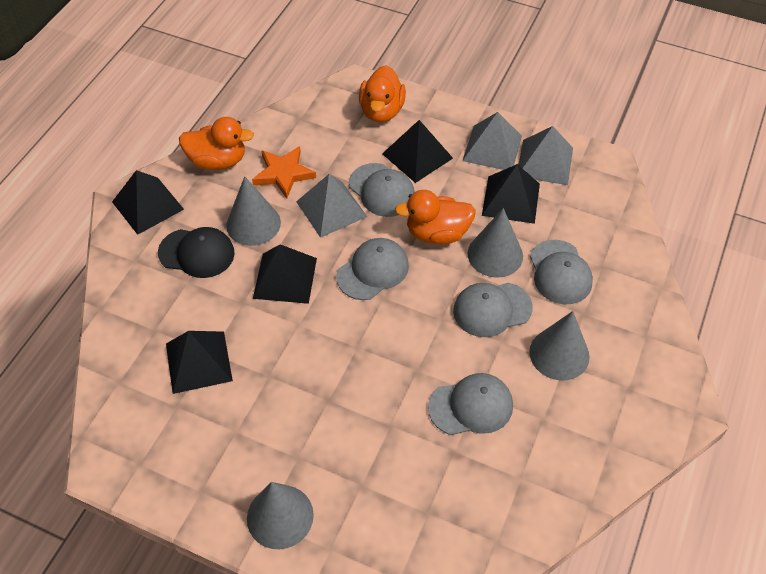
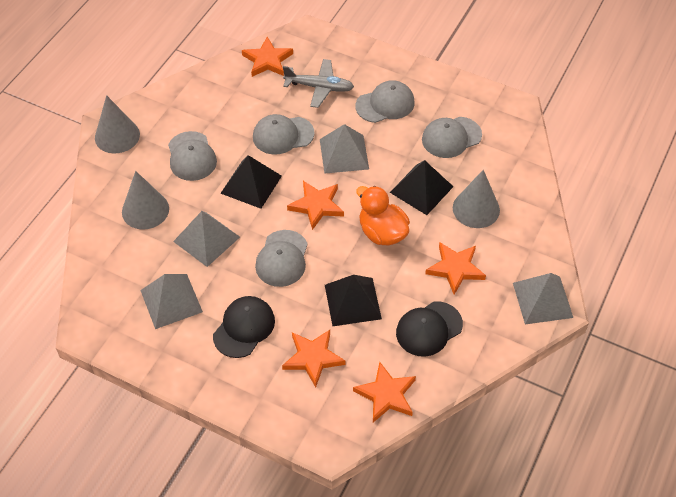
black cap: [158,227,235,278] = 1 -> [213,296,275,358] [396,301,463,357] = 2
black pyramid: [112,170,184,235] [166,331,233,394] [253,244,317,304] [382,120,453,183] [482,164,540,224] = 5 -> [220,155,282,209] [325,275,382,326] [390,160,454,215] = 3
grey cone: [226,176,281,246] [247,482,314,549] [468,208,523,278] [529,311,590,380] = 4 -> [95,95,140,154] [122,171,169,229] [453,170,500,228] = 3
grey plane: none = 0 -> [283,59,354,108] = 1
grey pyramid: [296,174,367,238] [462,112,522,170] [519,126,573,185] = 3 -> [140,274,203,329] [173,211,240,267] [320,124,369,174] [513,273,573,324] = 4
orange duck: [179,117,254,170] [359,65,406,122] [395,190,476,244] = 3 -> [356,186,410,245] = 1
orange star: [252,146,316,199] = 1 -> [242,37,293,77] [282,330,346,387] [287,181,344,230] [353,362,416,423] [425,242,486,295] = 5

